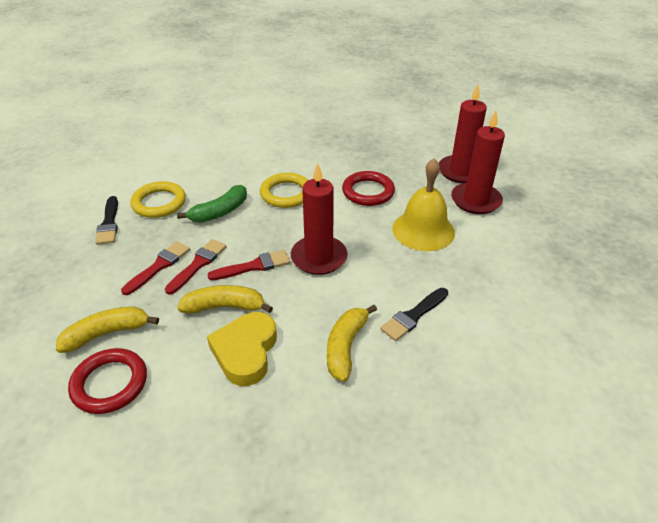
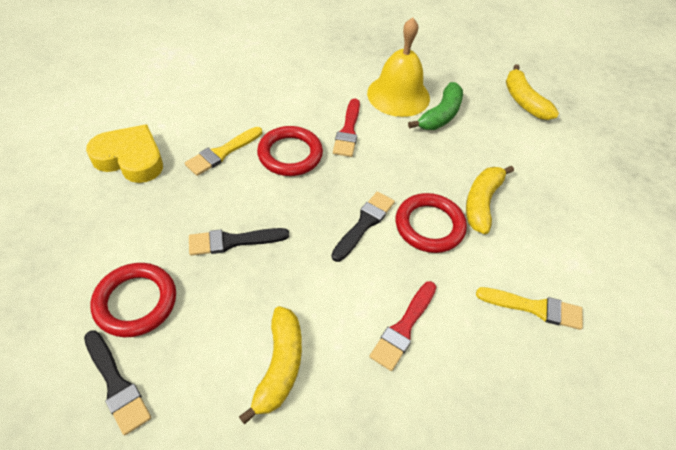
black brush: [95,196,118,245] [380,288,448,341] = 2 -> [84,330,151,435] [189,228,289,256] [331,191,395,262] = 3
red brush: [121,241,190,295] [165,239,227,295] [207,250,290,280] = 3 -> [333,98,360,157] [369,281,436,371] = 2
red candle: [291,163,348,275] [439,85,487,183] [451,111,505,214] = 3 -> none = 0
red ring: [68,348,147,414] [342,171,395,206] = 2 -> [91,263,176,337] [257,126,323,176] [396,193,467,253] = 3
yellow brush: none = 0 -> [185,127,262,176] [476,287,583,330] = 2
yellow ring: [130,181,186,218] [260,173,308,208] = 2 -> none = 0

